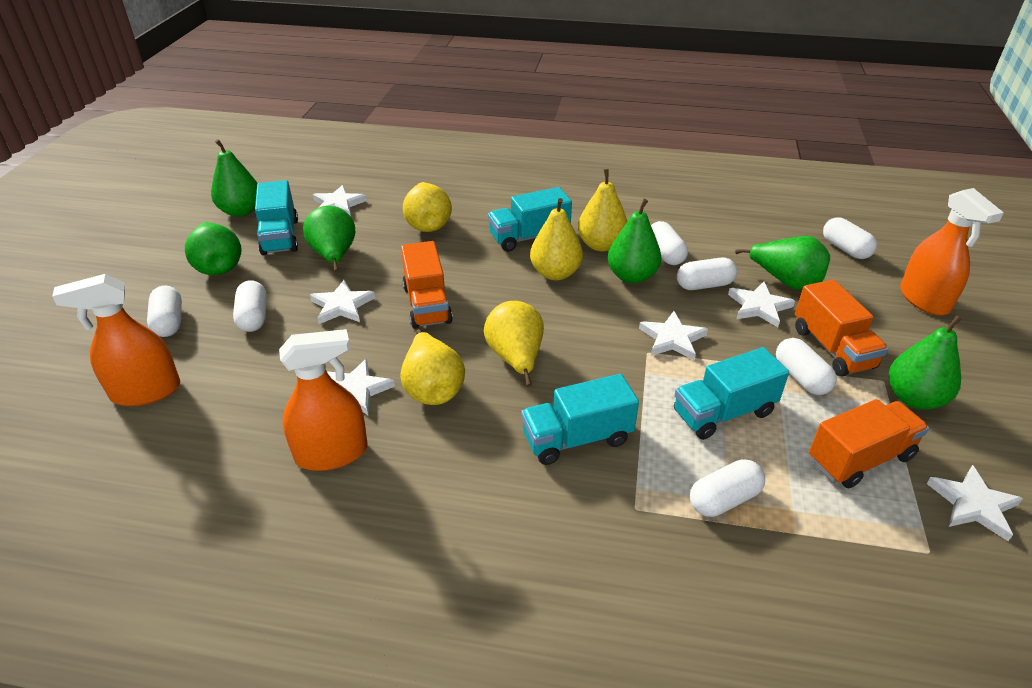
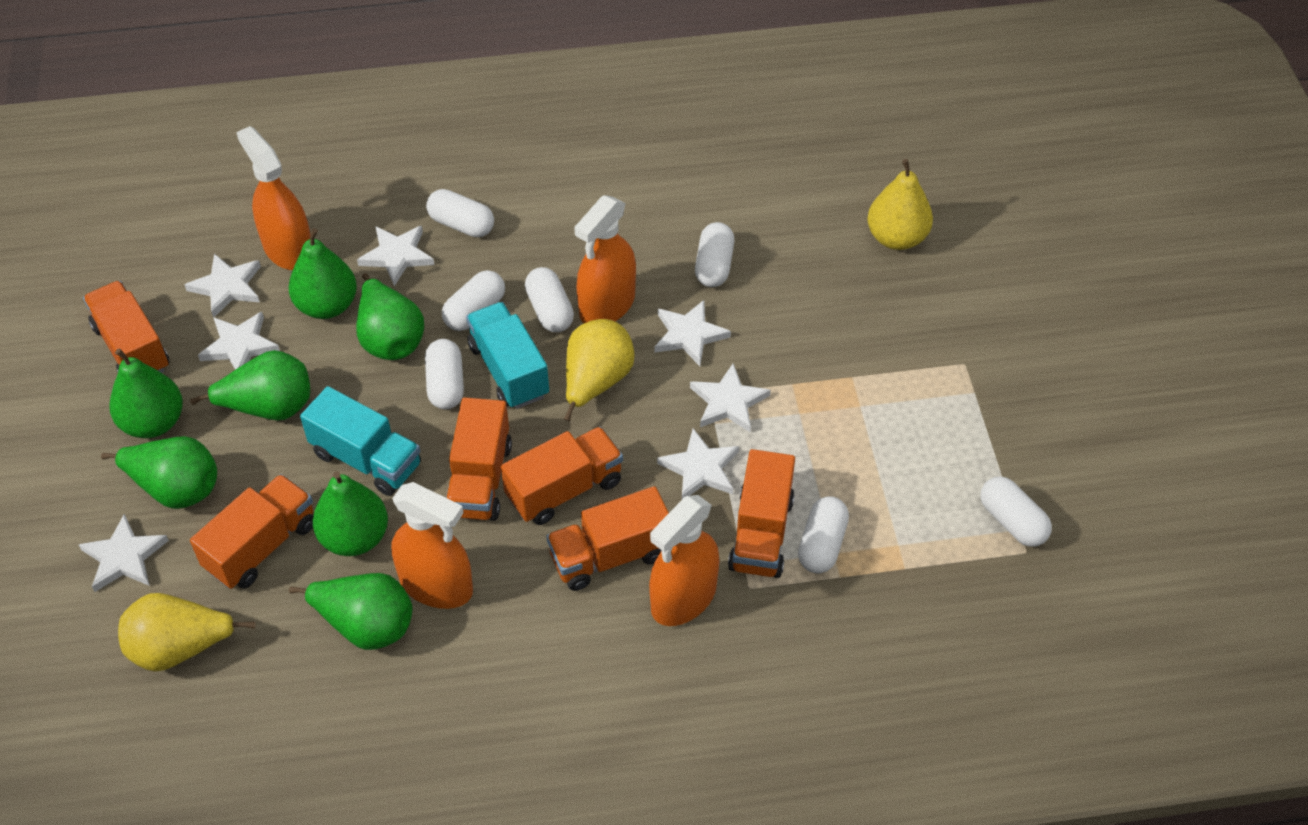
green pear: [185,222,242,275] [211,139,258,217] [303,206,355,272] [608,199,661,284] [735,236,830,290] [889,315,963,410] = 6 -> [101,436,217,509] [109,348,183,438] [190,350,310,421] [289,228,357,319] [289,573,412,650] [313,471,388,556] [356,273,424,360] = 7
orange spray bottle: [52,274,180,406] [279,329,367,471] [900,188,1004,316] = 3 -> [236,126,311,270] [391,482,473,609] [574,195,636,323] [649,495,720,626] = 4
orange truck: [401,241,453,329] [795,280,888,377] [809,399,929,488] = 3 -> [83,281,170,373] [190,474,313,589] [446,397,512,521] [501,427,623,525] [546,486,669,591] [728,449,795,578] = 6
turquoise truck: [255,180,298,255] [488,187,572,252] [521,374,639,465] [674,347,789,440] = 4 -> [300,386,421,496] [466,302,549,409] = 2
white star: [310,280,375,324] [313,185,367,216] [327,359,395,415] [639,311,708,360] [728,282,795,327] [927,465,1023,541] = 6 -> [79,514,169,592] [185,254,261,317] [198,312,280,370] [357,226,434,286] [654,300,731,366] [657,428,739,499] [690,363,771,432] = 7
yellow pear: [401,329,465,405] [403,182,452,232] [484,301,544,386] [530,198,583,280] [578,169,628,251] = 5 -> [118,593,255,672] [564,319,635,421] [867,159,933,250] = 3

